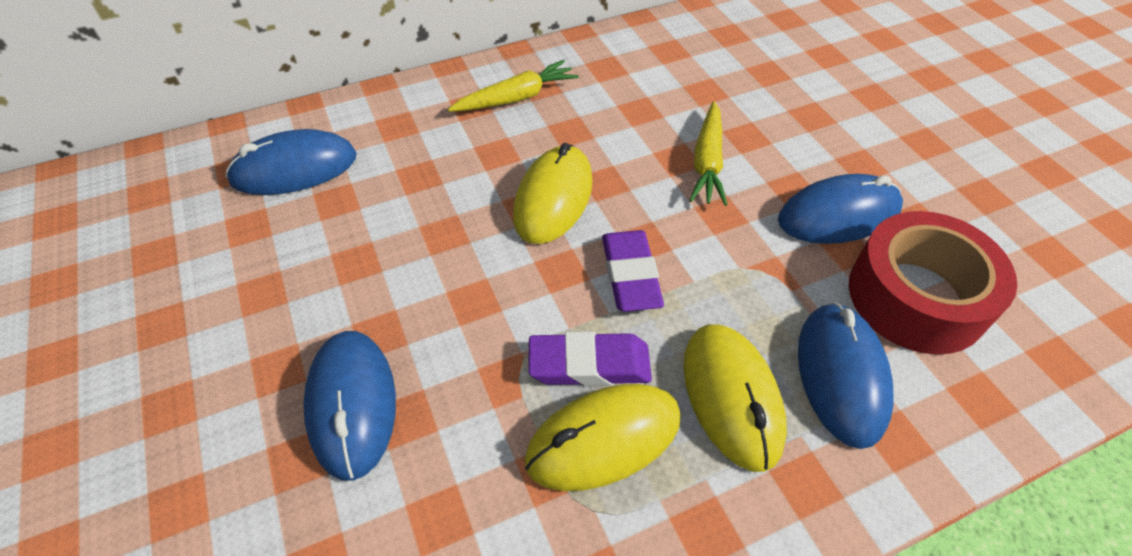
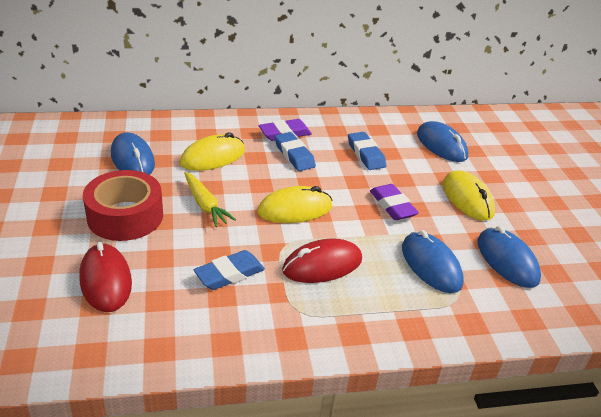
blue eraser: none = 0 -> [194,250,265,290] [275,132,316,171] [348,132,386,170] = 3
red mouse: none = 0 -> [79,242,132,312] [282,238,362,283] = 2
yellow carrot: [448,60,579,112] [689,102,728,206] = 2 -> [184,172,236,227] = 1

